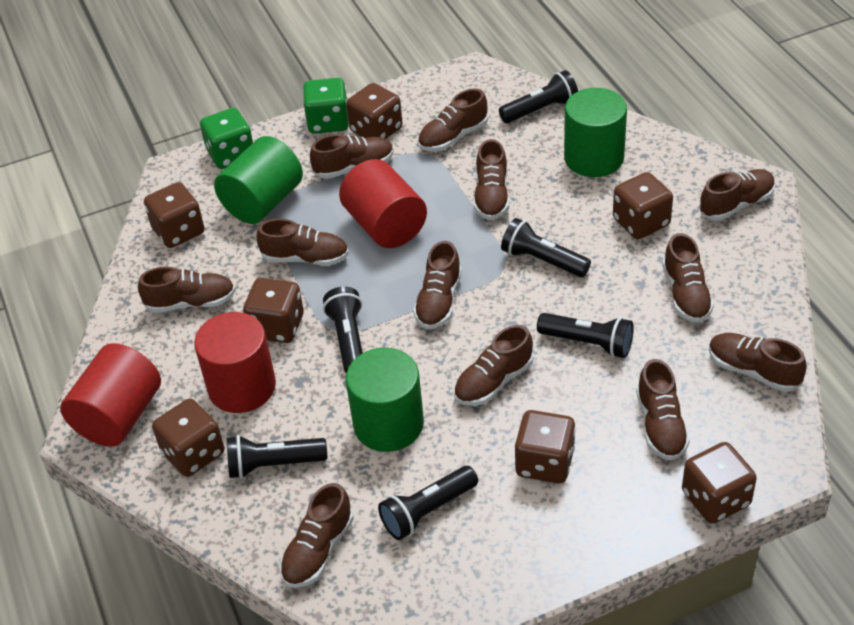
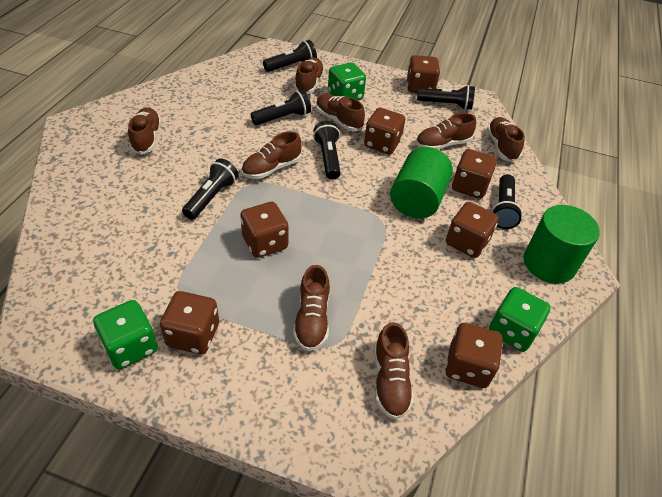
brown shoe: [138,267,235,313] [256,219,349,266] [280,483,354,588] [310,134,394,179] [413,241,462,329] [418,88,488,151] [454,325,534,406] [474,139,509,220] [636,359,690,461] [662,233,714,323] [699,169,775,220] [709,333,807,392] = 12 -> [128,107,161,154] [241,131,302,179] [293,265,330,351] [294,58,325,94] [316,94,365,131] [374,322,414,420] [416,113,476,150] [487,117,525,162] = 8
green cylinder: [214,136,303,224] [346,348,424,452] [564,88,627,177] = 3 -> [390,147,453,219] [524,205,600,284] = 2
green dice: [200,108,253,169] [303,78,349,134] = 2 -> [93,300,158,369] [328,62,366,100] [489,287,551,352] = 3
red cylinder: [60,343,161,447] [194,312,276,413] [339,159,427,248] = 3 -> none = 0

